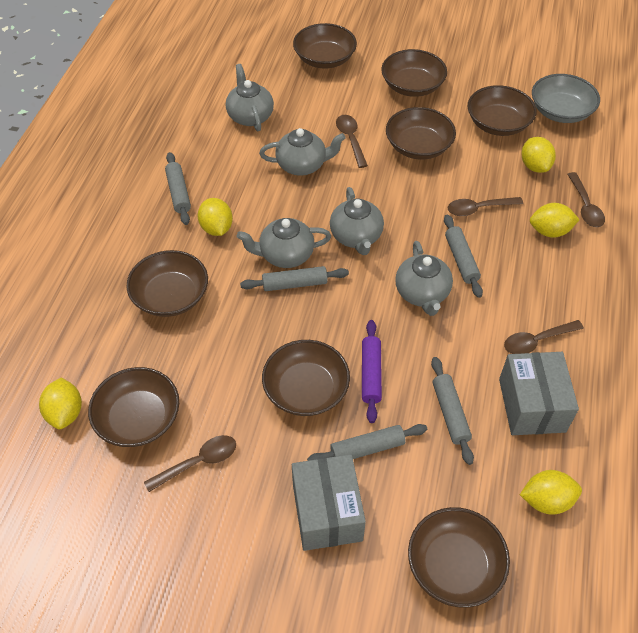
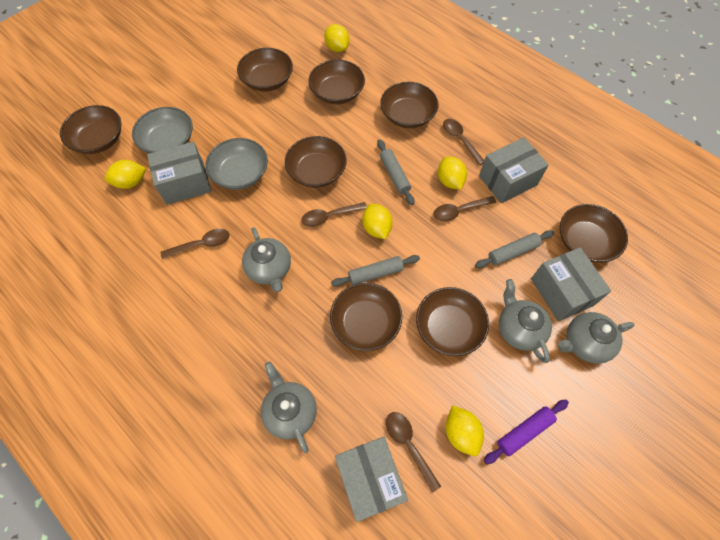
grey bowl: [532,74,600,123] = 1 -> [132,107,193,153] [205,138,268,190] = 2
grey box: [292,454,366,551] [499,352,579,435] = 2 -> [147,142,211,205] [335,437,408,522] [479,137,549,203] [531,247,611,321] = 4
grey rolling pin: [165,152,191,225] [240,266,349,291] [307,424,427,461] [431,357,474,465] [444,214,483,298] = 5 -> [331,255,420,287] [377,139,414,205] [475,230,554,268] = 3
grey teapot: [226,64,274,131] [237,218,331,268] [259,128,346,176] [330,187,384,255] [395,241,453,316] = 5 -> [242,227,291,292] [261,362,317,453] [499,279,552,363] [558,312,635,364] = 4

